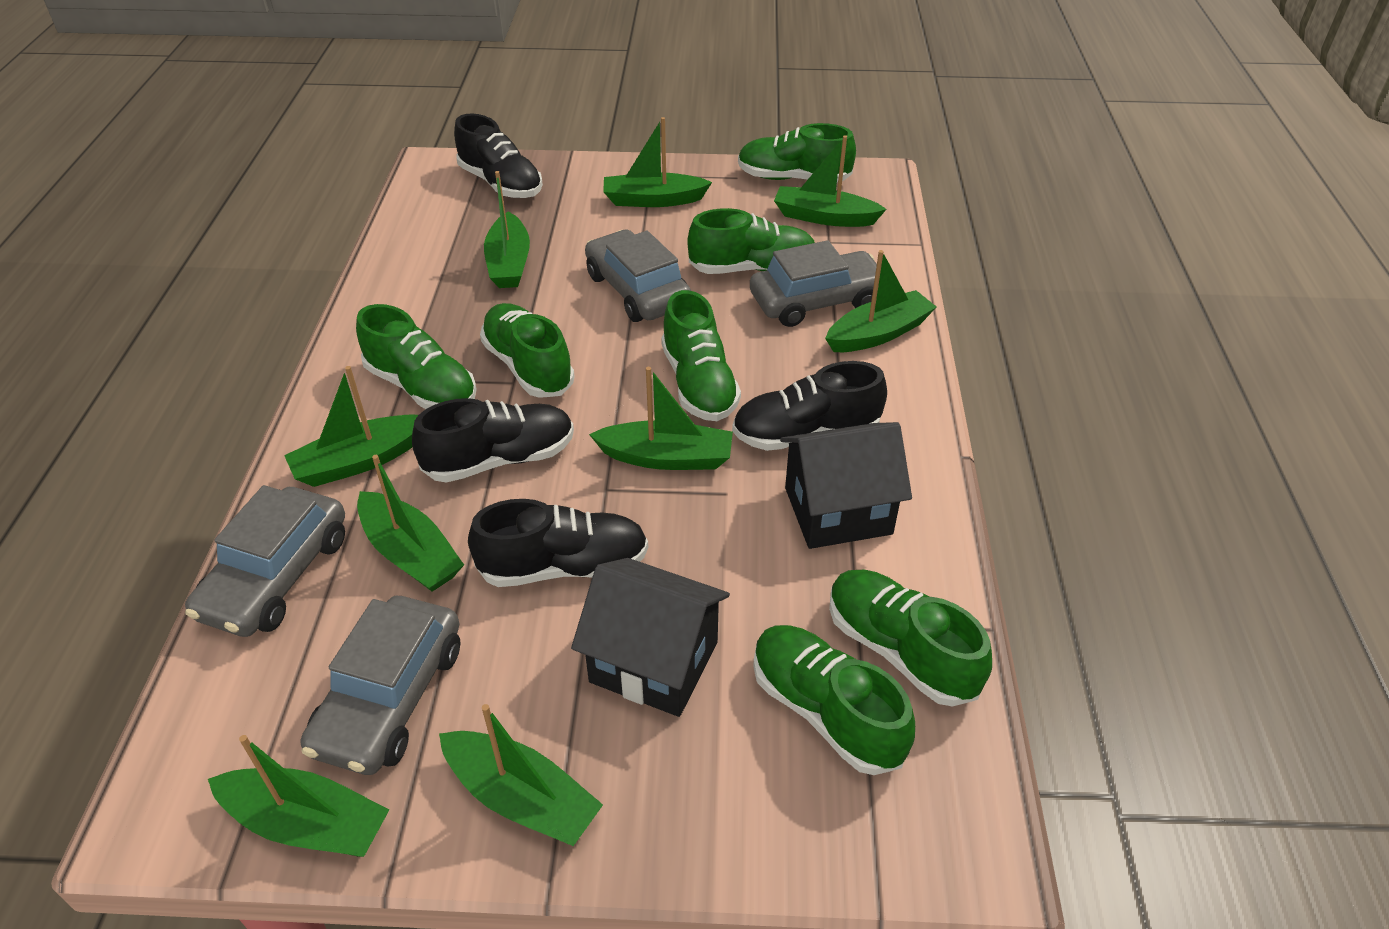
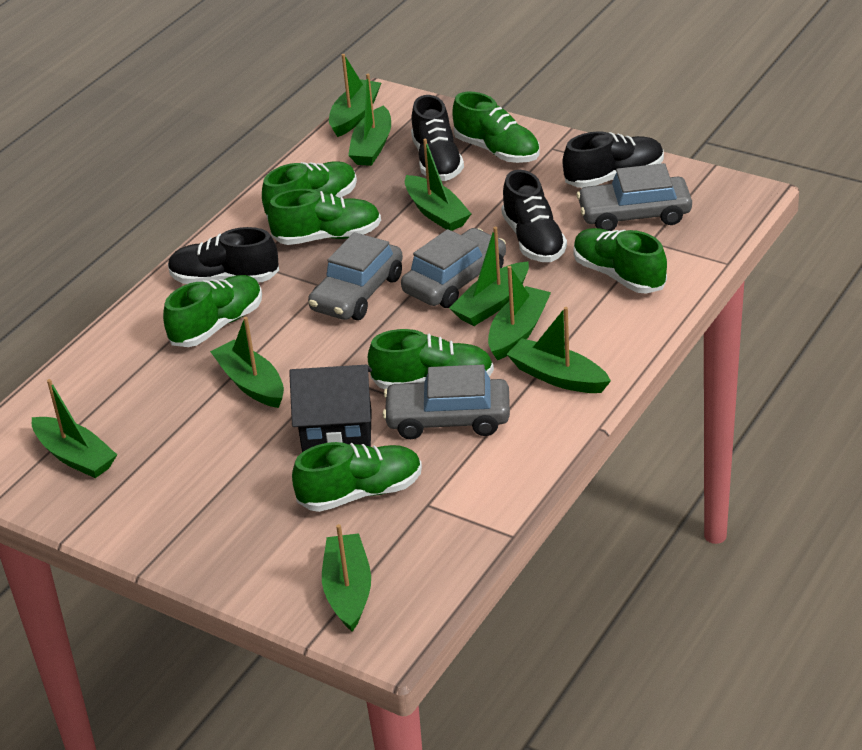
black house: [571,558,730,717] [780,422,912,549] = 2 -> [289,365,372,452] = 1

